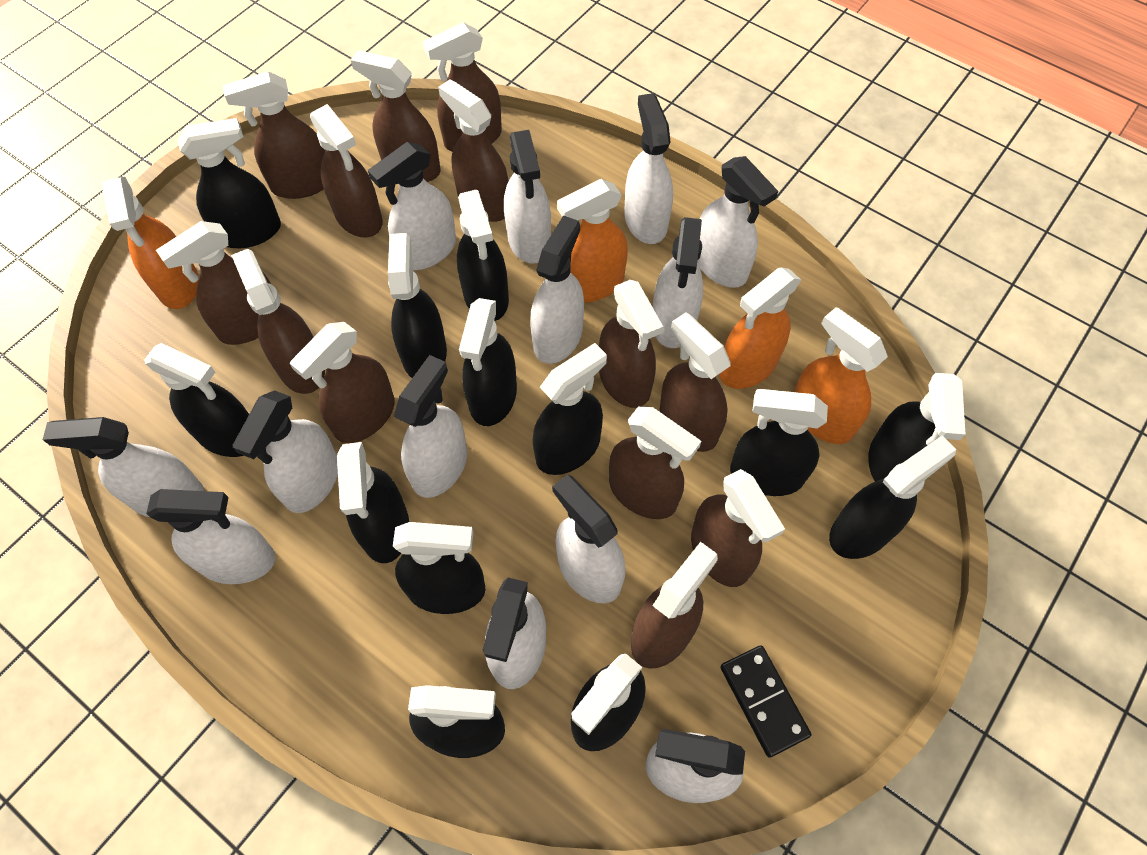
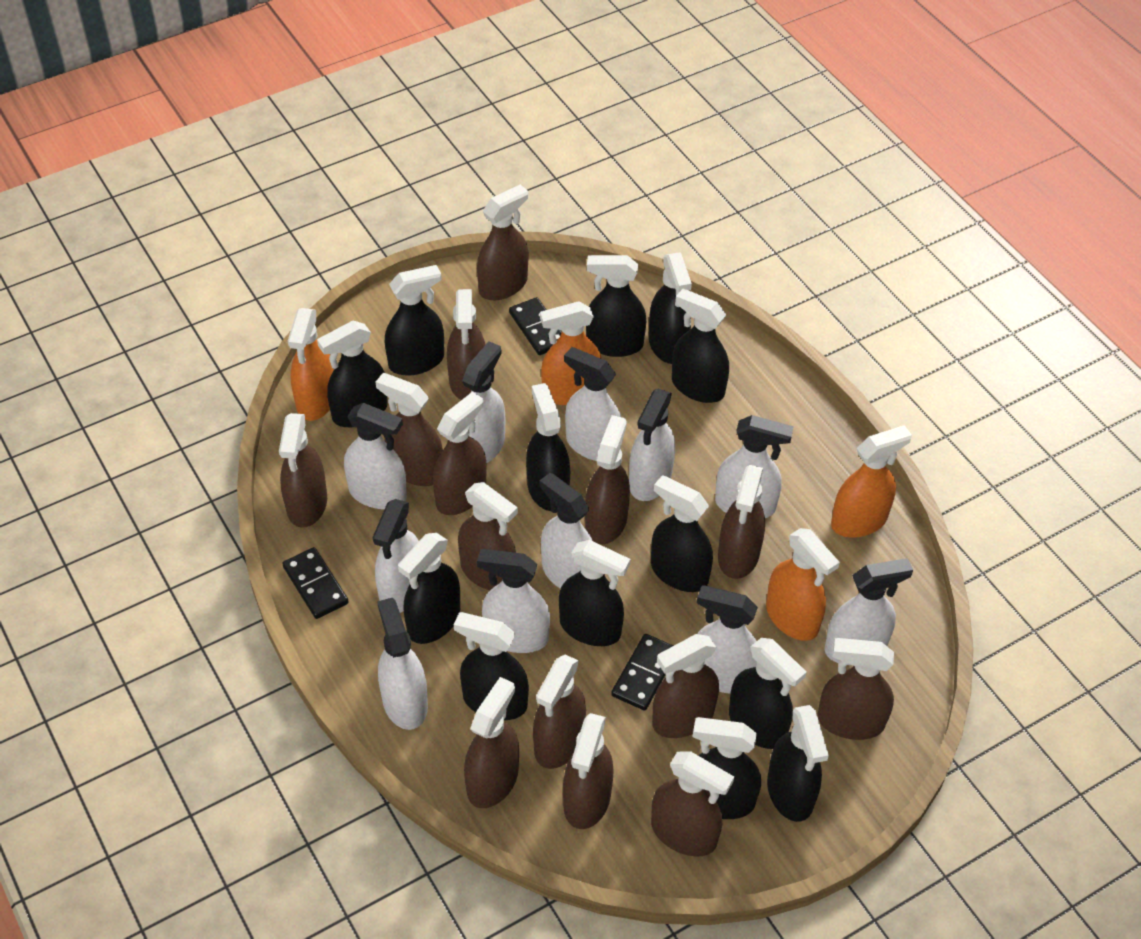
black domino: [720,645,811,758] = 1 -> [282,547,349,619] [509,297,562,355] [611,634,673,711] = 3
brown spray bottle: [156,221,271,345] [223,71,325,199] [231,249,325,394] [290,322,395,443] [310,104,383,238] [351,50,440,182] [423,22,502,152] [438,79,509,222] [599,280,663,408] [609,406,701,519] [631,542,718,669] [660,313,731,452] [691,469,785,587] = 13 -> [279,413,327,528] [376,373,443,486] [433,392,487,515] [447,289,486,400] [458,482,518,590] [464,677,519,808] [477,184,528,300] [533,655,586,769] [563,713,614,829] [585,415,630,544] [651,751,734,857] [652,634,719,738] [718,465,765,579] [817,638,894,740] = 14
white spray bottle: [43,417,204,517] [146,489,275,584] [233,390,338,513] [368,142,456,270] [394,355,467,498] [483,578,546,689] [504,130,551,264] [530,215,584,364] [552,475,626,603] [624,93,673,244] [646,729,745,803] [653,217,703,348] [697,156,778,288] = 13 -> [344,403,407,509] [373,499,419,613] [377,598,428,730] [462,341,505,463] [477,549,550,653] [540,473,593,589] [564,347,621,461] [629,389,675,501] [697,586,758,694] [715,415,794,518] [824,558,913,665] = 11

